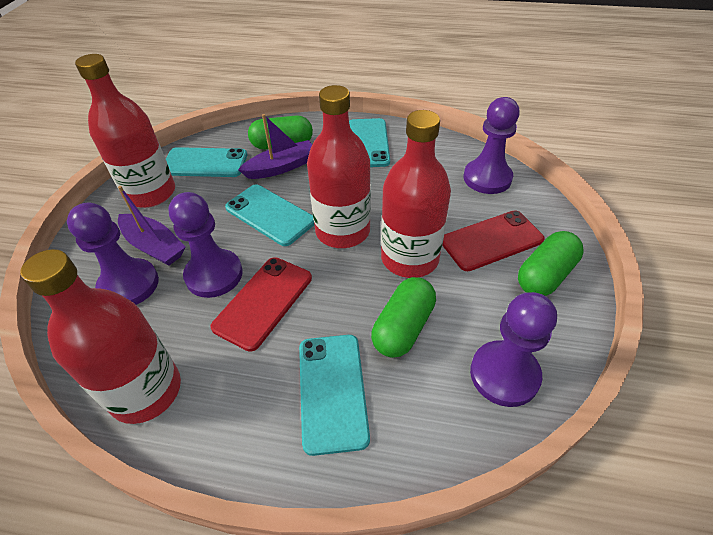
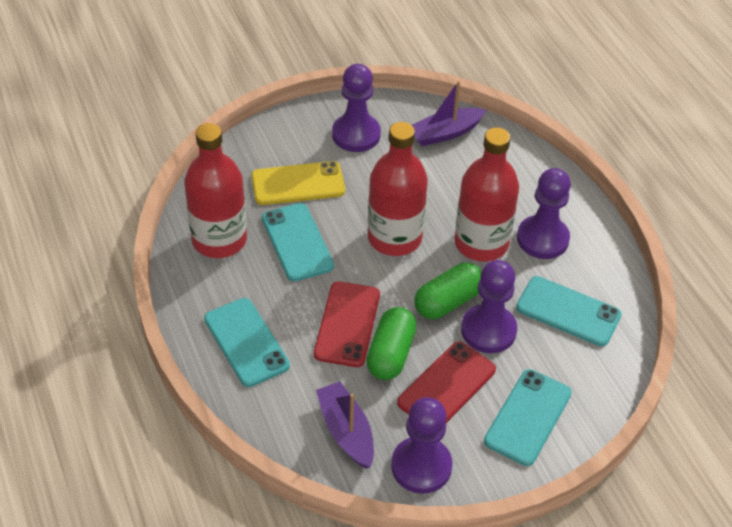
green capsule: [248,116,313,149] [371,277,436,358] [518,231,584,296] = 3 -> [366,307,417,380] [414,263,482,319] = 2
red bottle: [20,249,181,424] [75,54,175,208] [307,85,371,248] [381,110,451,278] = 4 -> [184,123,247,258] [368,122,428,256] [454,127,519,262] = 3
yellow phone: none = 0 -> [252,161,345,205] = 1

